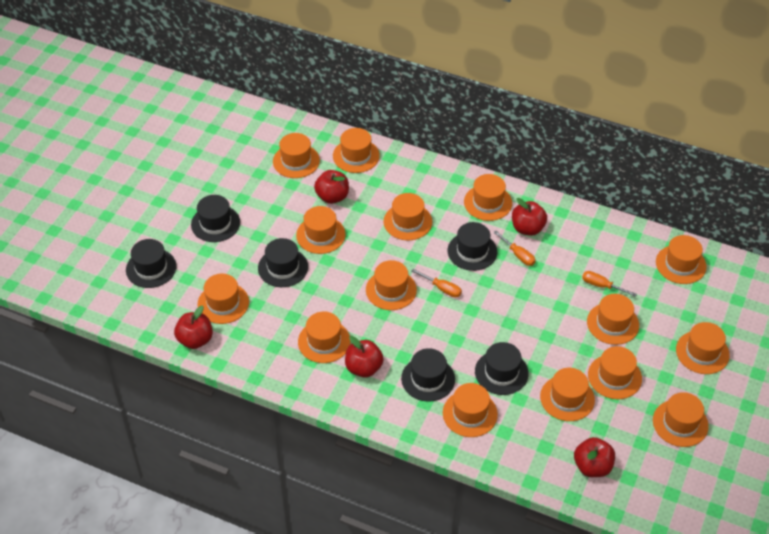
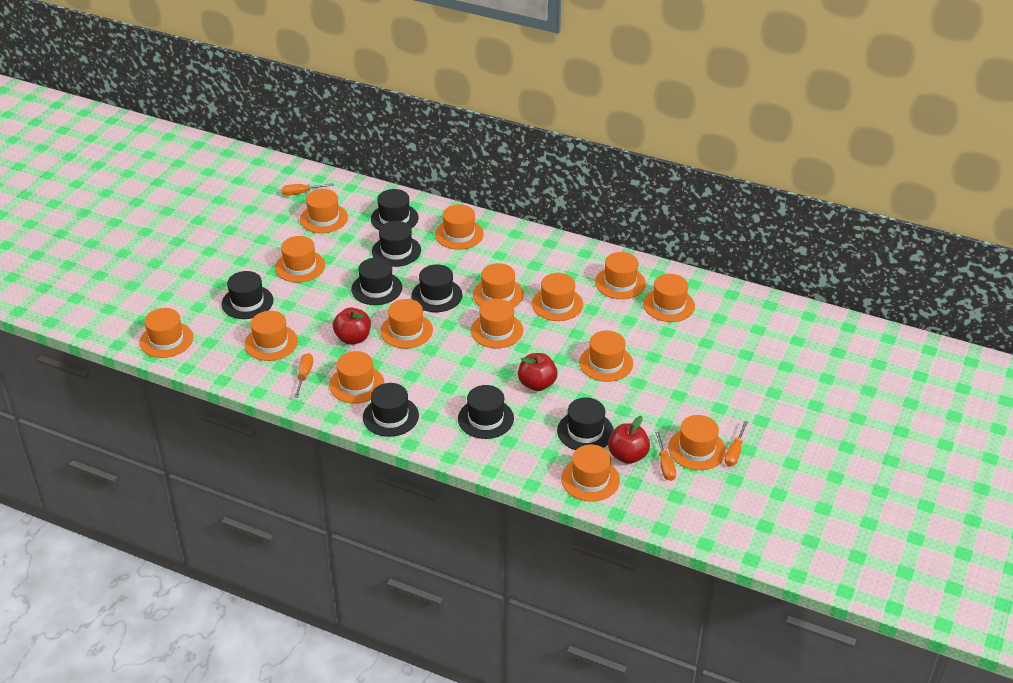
black hat: [126,239,176,288] [191,195,240,242] [258,238,308,287] [401,348,455,402] [448,222,497,271] [475,342,529,395] = 6 -> [222,271,273,319] [351,258,402,305] [363,383,419,437] [371,189,419,230] [372,221,421,267] [411,264,462,312] [458,385,514,439] [557,397,614,450] = 8
orange screwdriver: [412,269,462,298] [493,231,535,266] [582,271,637,297] = 3 -> [282,183,334,196] [294,353,313,397] [655,432,676,481] [725,420,748,466] = 4
red apple: [174,306,213,349] [314,170,349,204] [345,336,384,378] [512,198,547,236] [574,437,615,477] = 5 -> [333,307,371,345] [518,353,558,391] [608,416,650,464] = 3

